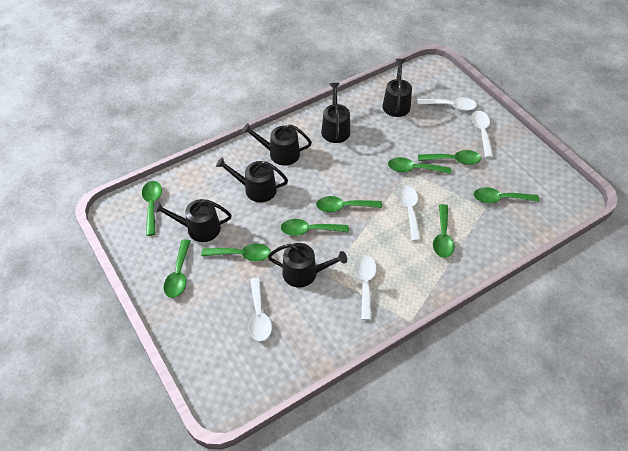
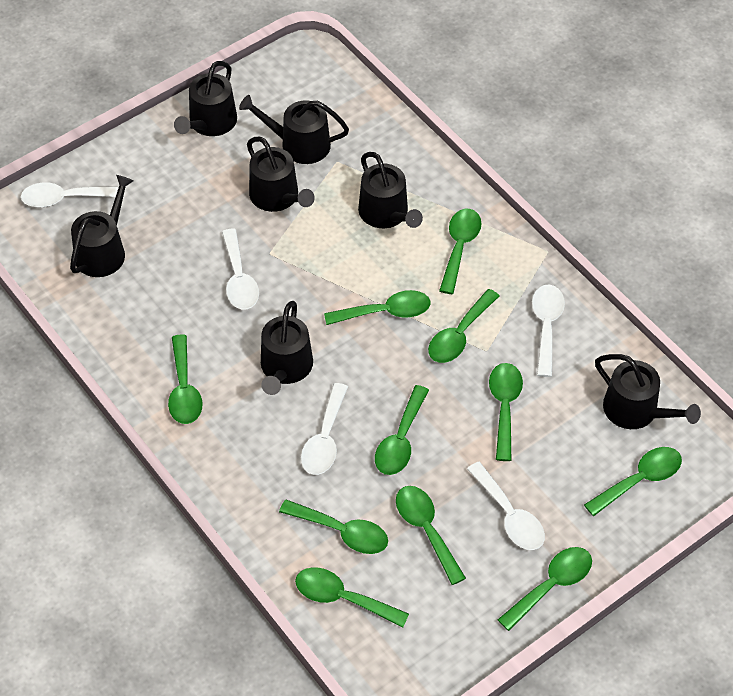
black watering can: [154,199,231,242] [216,157,288,202] [242,123,312,166] [268,243,347,287] [321,83,350,143] [382,59,412,117] = 6 -> [70,175,134,277] [174,61,237,136] [239,95,349,164] [247,137,315,212] [261,301,313,395] [358,152,423,228] [595,354,701,429] = 7
green spoon: [142,181,162,236] [164,239,191,298] [201,243,271,261] [281,219,349,236] [316,196,382,212] [388,157,451,174] [418,150,481,165] [433,204,455,258] [474,187,539,203] = 9 -> [168,334,202,424] [279,500,388,554] [295,567,409,628] [324,290,430,325] [375,385,429,475] [396,486,466,585] [428,289,499,363] [439,209,482,294] [489,363,523,461] [498,547,592,631] [584,447,682,516] = 11

